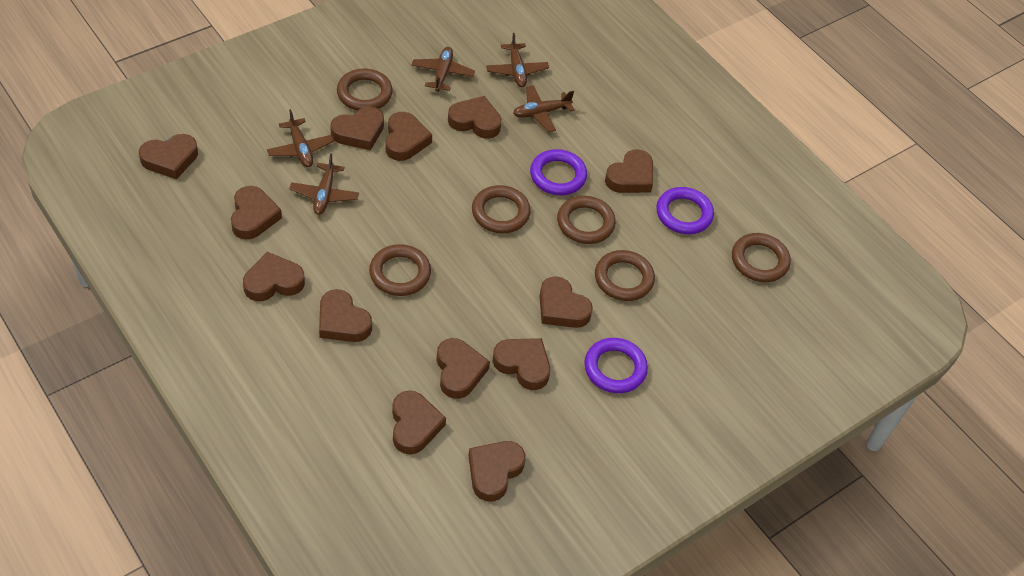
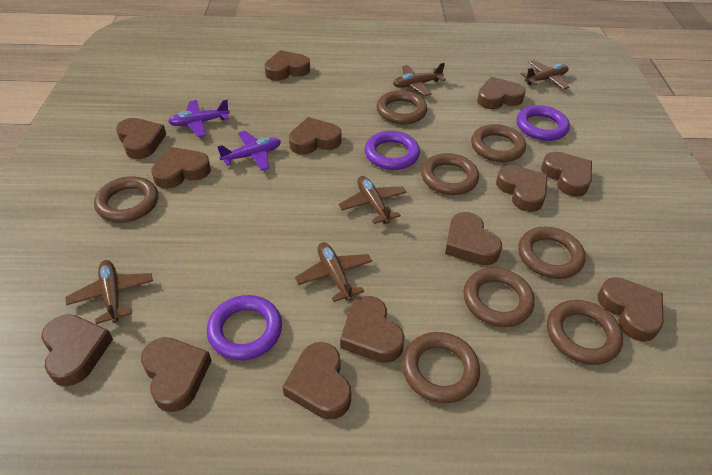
brown ring: [337,68,393,111] [369,244,431,296] [472,185,531,233] [557,196,616,244] [595,250,655,301] [732,233,791,282] = 6 -> [94,176,158,222] [376,90,427,124] [402,332,480,403] [421,153,479,195] [463,268,535,327] [471,124,526,162] [518,227,585,279] [547,300,623,365] = 8
purple plane: none = 0 -> [168,100,230,137] [217,131,281,171] = 2

